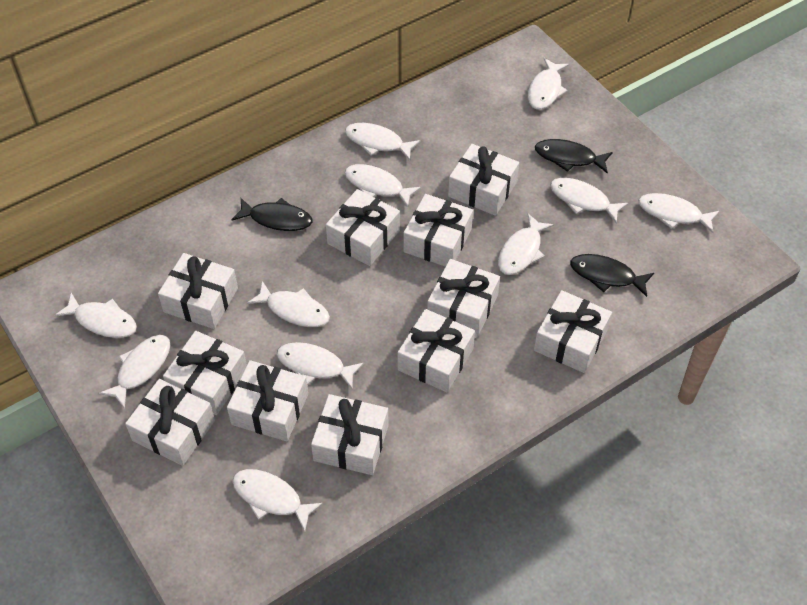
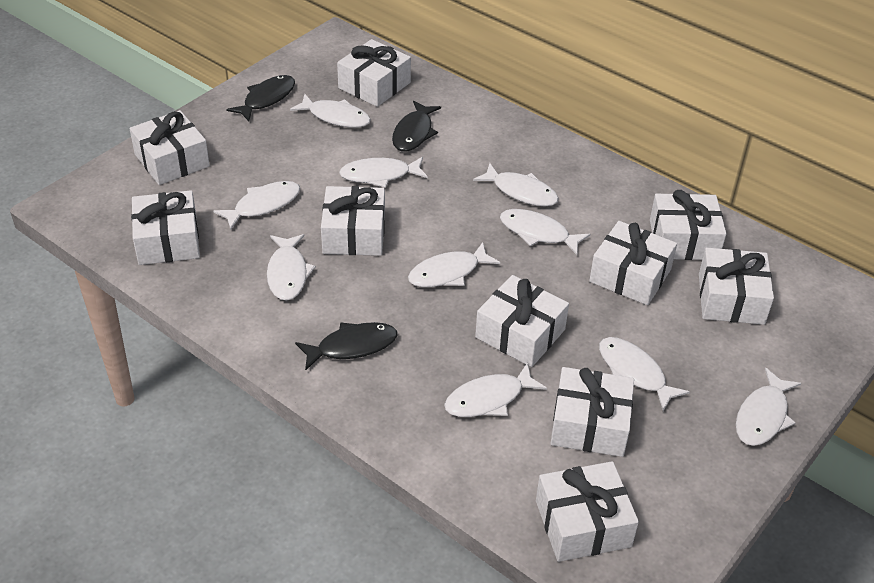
white fish: [54,293,137,338] [99,335,170,409] [232,469,323,531] [247,281,330,327] [277,342,364,389] [345,123,421,161] [345,164,421,208] [498,213,554,275] [528,58,569,110] [550,178,628,223] [638,193,719,233] = 11 -> [213,181,300,230] [267,234,316,301] [290,94,371,128] [339,157,428,188] [408,242,500,287] [444,362,547,417] [473,163,559,206] [500,209,590,255] [599,337,690,411] [736,368,801,446] = 10
white gift: [125,379,215,466] [158,253,238,329] [163,331,247,415] [227,360,308,442] [311,394,389,475] [326,189,400,266] [398,309,475,392] [403,194,473,267] [427,259,500,338] [448,144,519,216] [534,290,612,373] = 11 -> [129,110,210,185] [131,190,200,265] [321,186,385,256] [337,39,411,107] [475,275,569,367] [536,461,639,562] [550,367,634,457] [589,221,677,305] [650,190,726,260] [699,248,774,325] = 10

